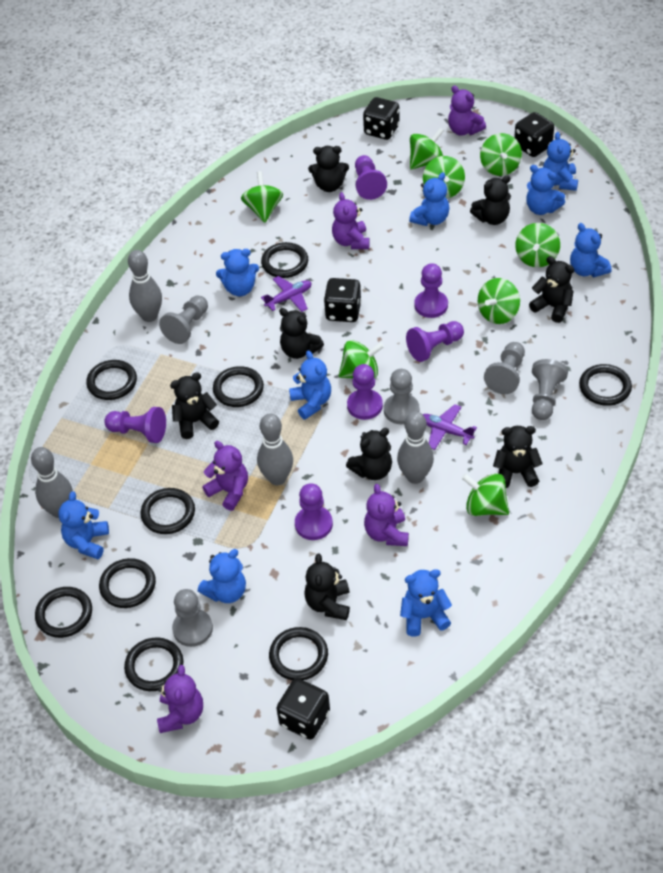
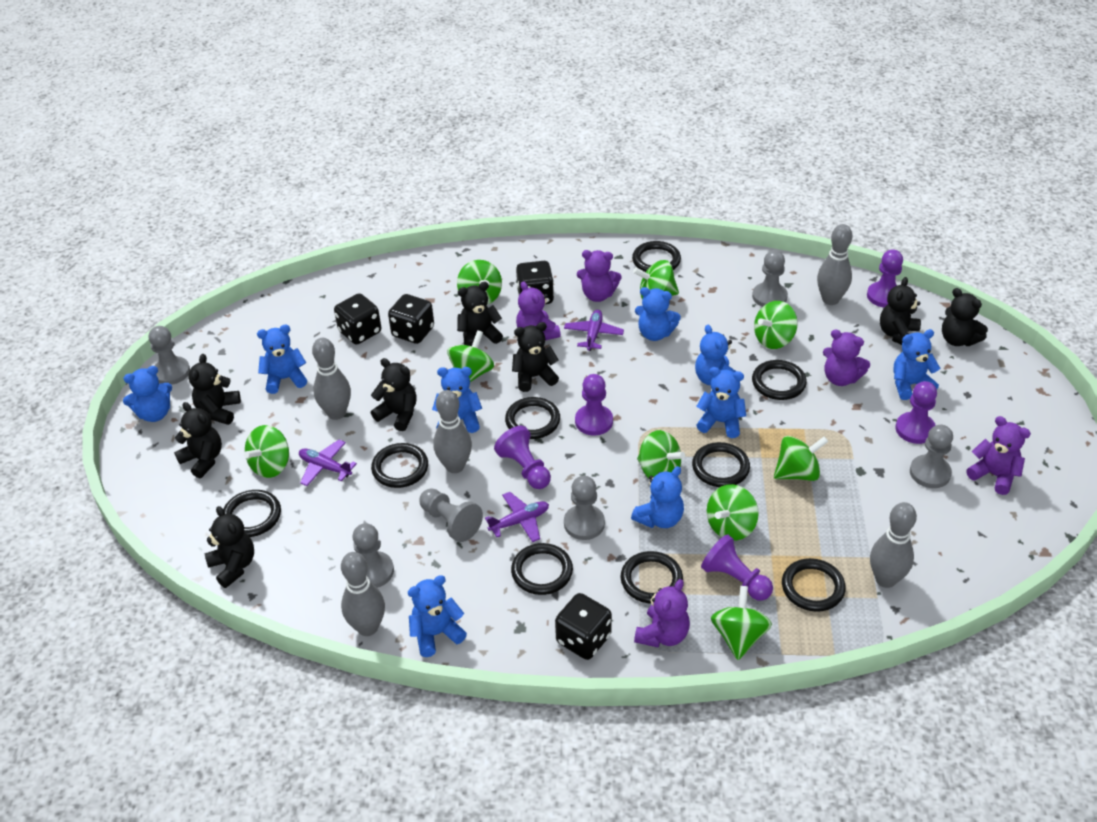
green spinning top: [241,171,283,223] [338,340,384,379] [410,128,444,169] [423,156,465,198] [462,473,509,516] [478,278,520,324] [480,133,522,176] [515,223,560,267] = 8 -> [244,425,289,478] [447,330,494,382] [457,260,502,305] [633,260,679,299] [637,430,685,478] [707,484,759,540] [711,586,772,660] [754,301,798,349] [774,436,828,481] = 9
grey bowling pin: [31,447,73,518] [128,250,162,322] [257,413,293,485] [397,411,434,484] = 4 -> [312,338,351,420] [341,552,385,636] [433,390,472,473] [817,224,852,305] [870,502,917,588] = 5
grey pawn: [159,295,208,344] [172,589,213,647] [384,369,419,424] [484,342,525,394] [532,359,568,420] = 5 -> [149,326,190,385] [352,523,394,588] [419,488,483,542] [564,476,605,540] [752,250,788,307] [910,425,953,488] = 6
purple pawn: [104,407,166,443] [295,483,333,540] [347,364,383,420] [355,155,387,200] [406,321,464,362] [414,263,448,318] = 6 -> [494,426,551,489] [575,374,613,435] [701,534,773,601] [867,249,903,308] [896,381,937,444] = 5
purple plane: [261,276,312,312] [423,404,477,450] = 2 -> [299,439,357,486] [485,492,549,542] [564,310,624,351] = 3

